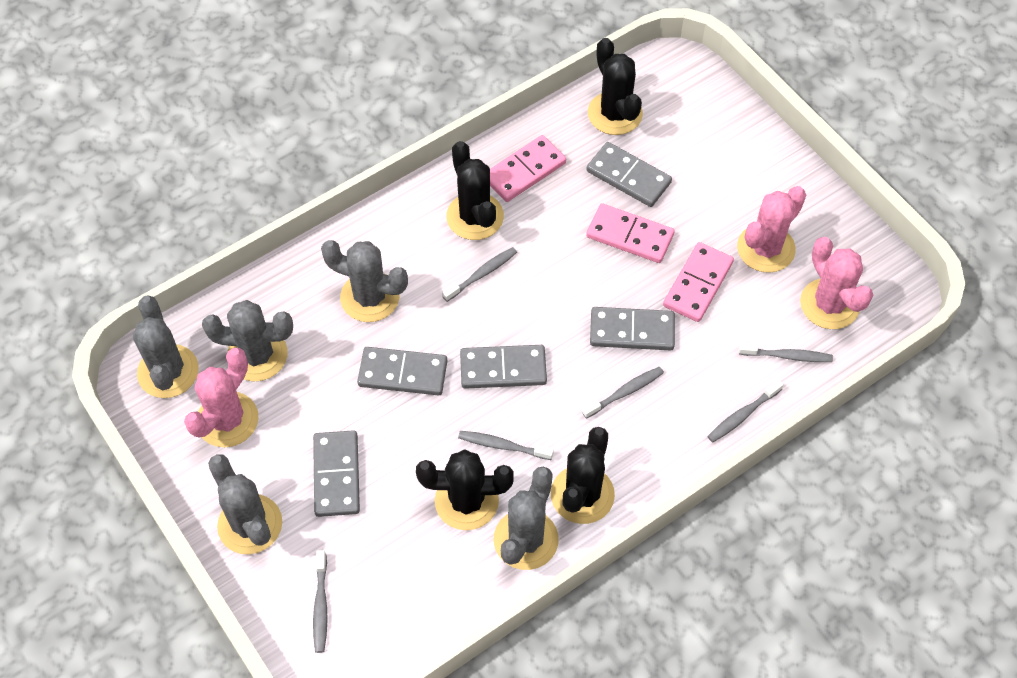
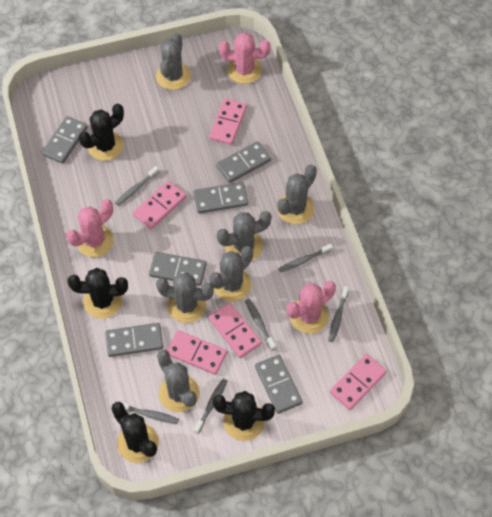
grey cactus: [133,296,198,398] [202,300,293,381] [208,454,282,554] [321,240,408,322] [494,467,558,570] = 5 -> [156,33,191,90] [156,272,214,323] [157,350,200,412] [210,246,253,302] [217,211,271,261] [277,165,317,224] = 6
grey domino: [313,430,360,517] [357,347,447,395] [460,345,547,389] [586,142,672,207] [590,307,675,350] = 5 -> [42,116,88,164] [105,323,163,357] [149,252,207,286] [194,182,248,214] [216,141,271,183] [255,355,303,414] = 6
pink domino: [490,135,566,202] [586,203,675,263] [663,242,734,322] = 3 -> [133,181,186,229] [167,330,227,375] [209,98,247,145] [209,303,261,358] [330,354,387,410] = 5

